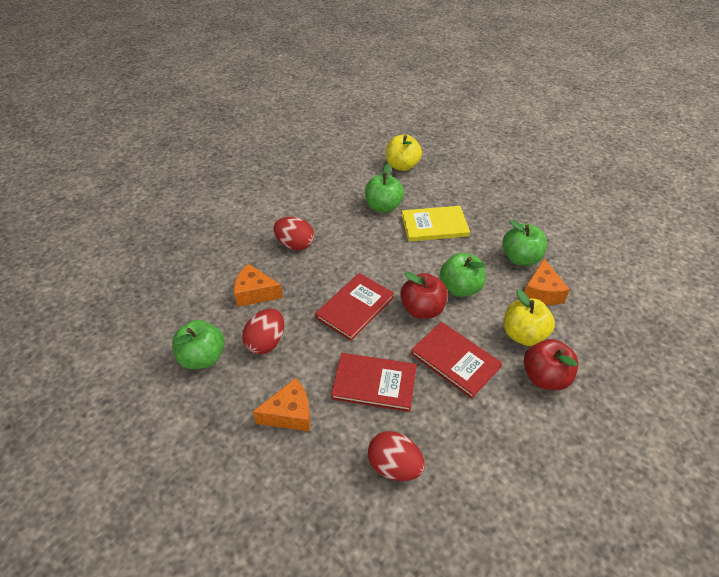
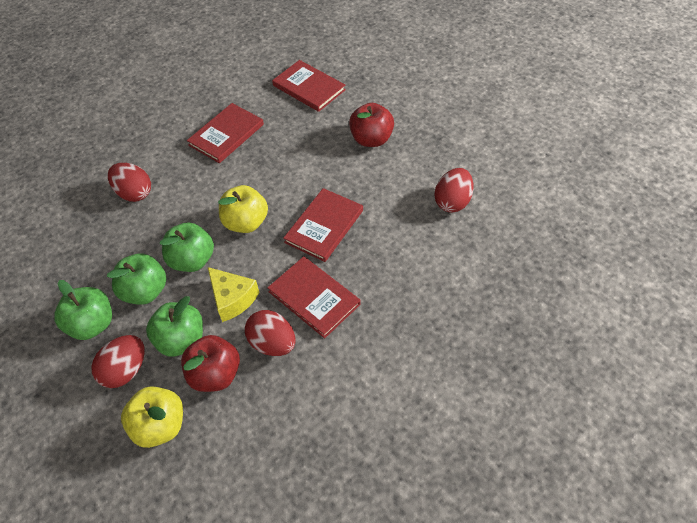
orange cheese: [234,264,283,307] [253,378,311,432] [524,259,570,305] = 3 -> none = 0
red book: [315,273,394,341] [331,353,417,412] [411,322,502,399] = 3 -> [187,103,264,163] [268,256,361,339] [272,60,346,112] [283,188,363,262] = 4
red egg: [242,308,284,354] [274,217,314,250] [368,431,425,481] = 3 -> [91,335,145,388] [108,163,151,202] [245,310,296,356] [435,168,474,213] = 4
yellow book: [401,206,470,242] = 1 -> none = 0
yellow cheese: none = 0 -> [208,267,259,322] = 1

